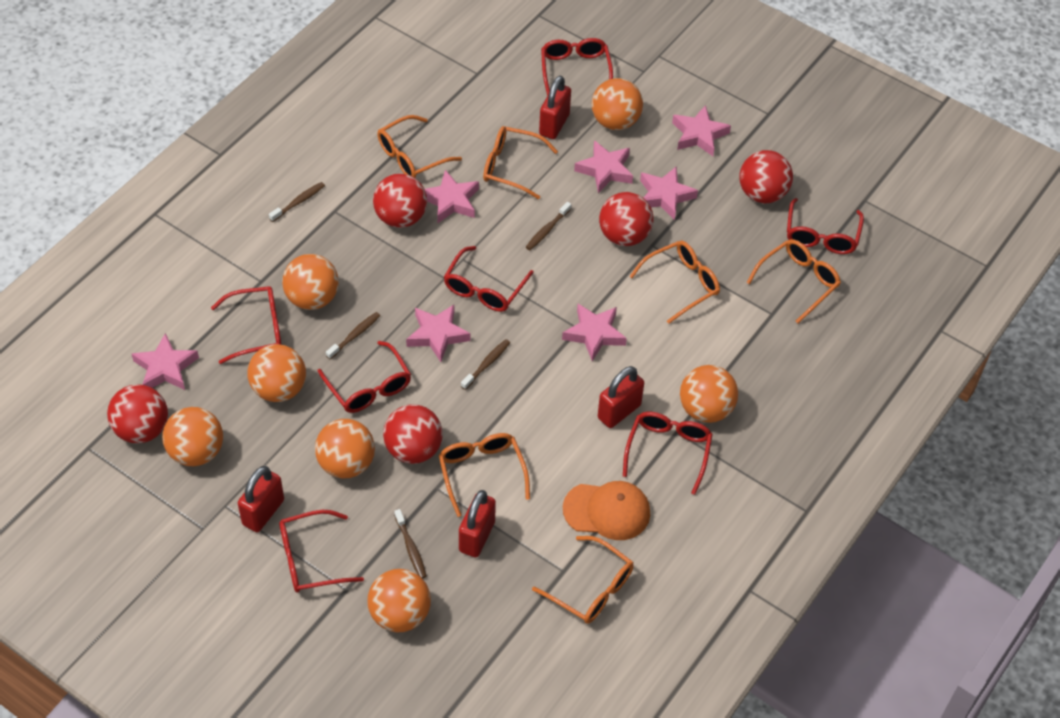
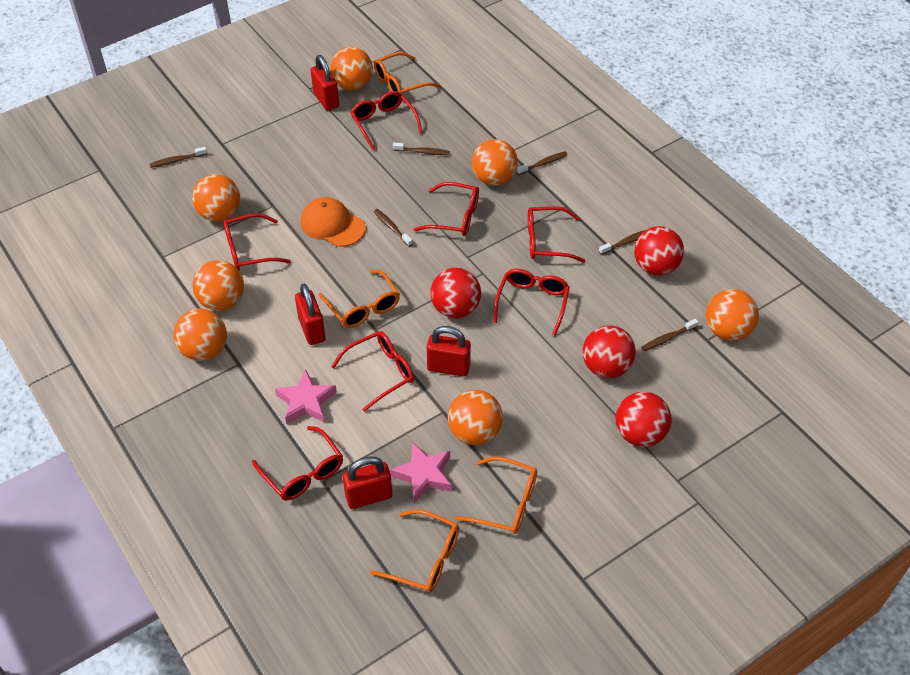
brown toothbrush: [269,182,325,222] [326,312,380,359] [394,509,427,579] [461,339,510,390] [526,202,571,250] = 5 -> [150,147,207,168] [374,209,413,247] [393,142,450,155] [517,151,567,175] [599,230,645,255] [641,319,699,351] = 6
orange glasses: [377,115,462,178] [439,433,530,517] [483,126,558,199] [532,536,634,624] [629,241,720,324] [747,239,841,323] = 6 -> [318,269,400,328] [370,509,459,593] [374,52,441,94] [455,457,537,534] = 4
pink star: [132,333,199,390] [406,305,471,362] [425,170,479,223] [562,304,627,361] [574,140,633,193] [640,166,698,220] [672,105,731,156] = 7 -> [275,370,337,424] [390,442,452,503] = 2
red ball: [107,384,168,444] [373,174,427,228] [383,405,443,464] [599,192,654,246] [739,150,793,203] = 5 -> [430,268,481,318] [582,325,636,378] [616,392,672,447] [634,226,684,276] = 4

